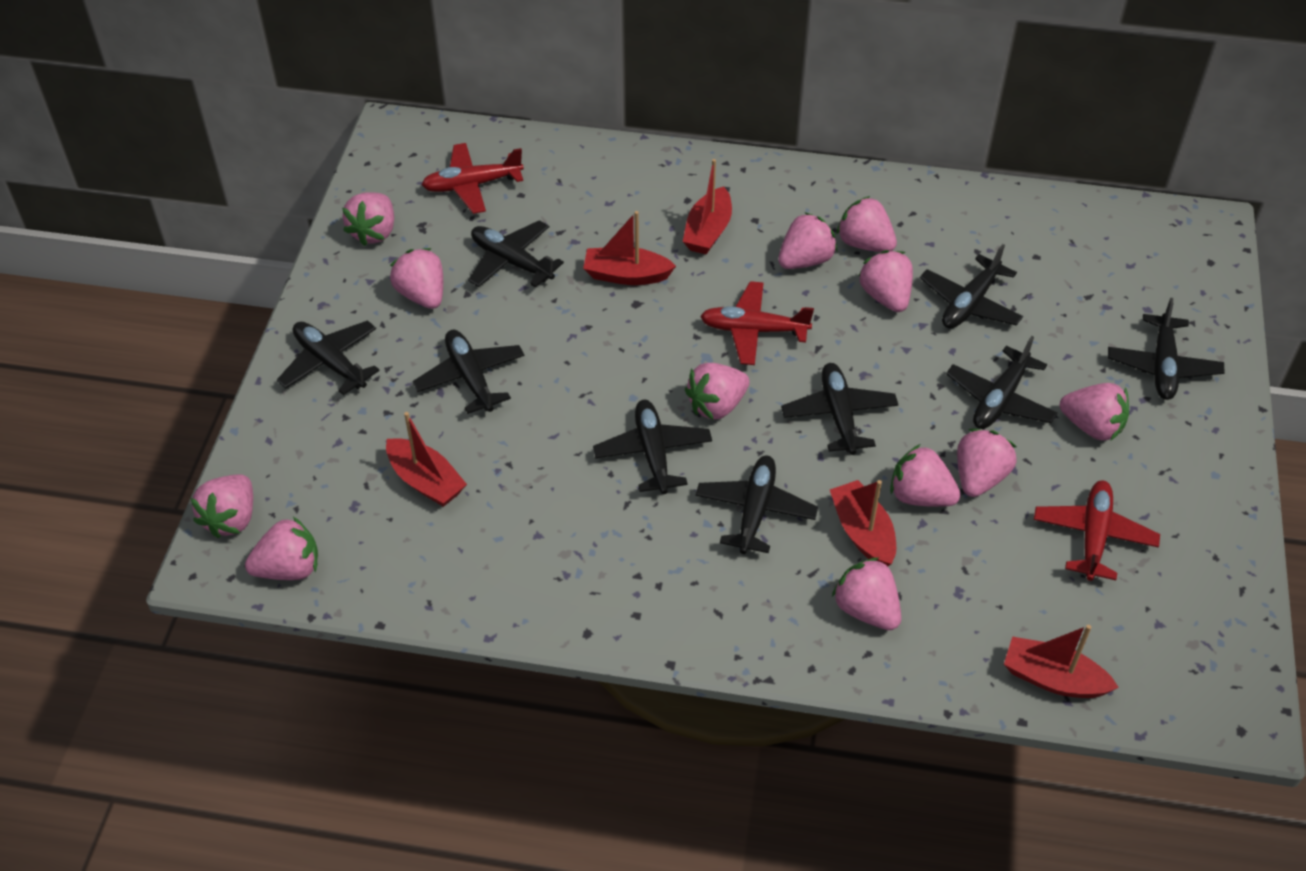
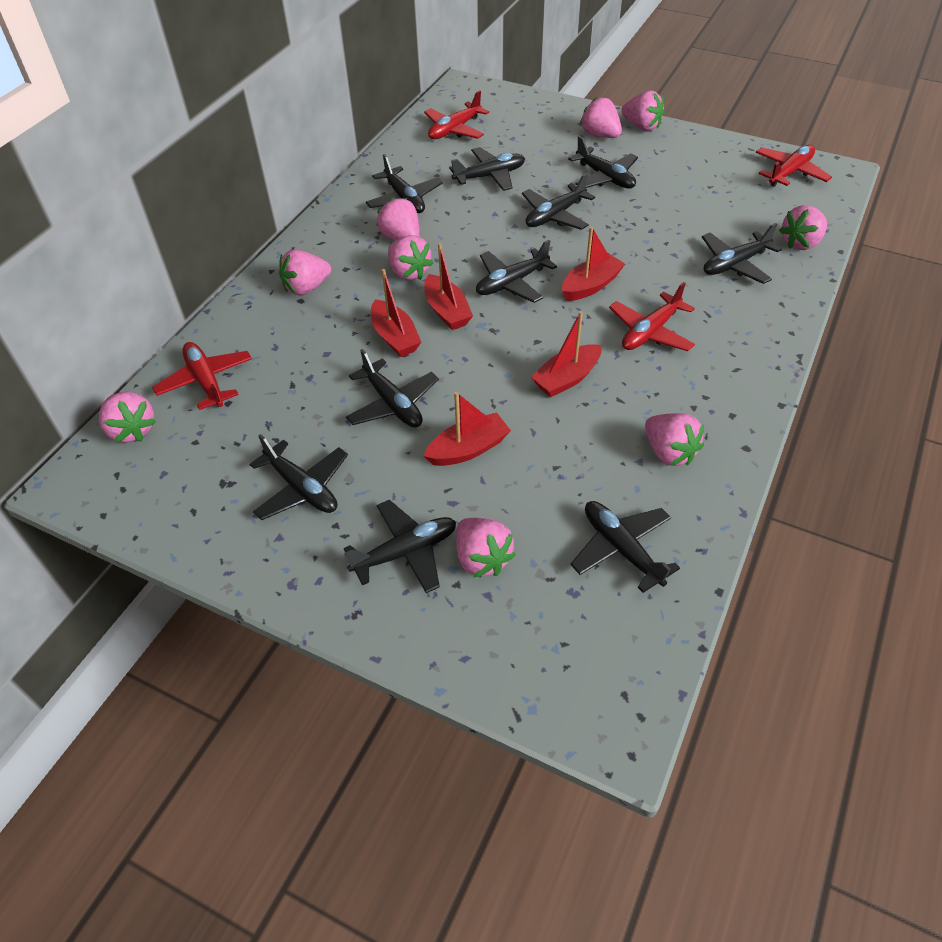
black plane: [277,320,380,395] [412,330,525,414] [468,220,564,288] [593,400,712,494] [695,456,818,554] [781,363,898,455] [920,244,1023,329] [946,336,1057,429] [1108,298,1225,400] = 9 -> [249,434,348,520] [344,500,456,593] [346,349,439,427] [366,154,443,213] [449,147,525,191] [476,240,557,303] [522,173,595,230] [568,136,638,189] [570,501,680,593] [702,223,782,284] = 10
pink strawberry: [191,474,253,538] [245,517,318,580] [342,192,394,246] [390,248,443,309] [685,363,750,420] [778,212,838,269] [832,557,901,630] [836,196,897,252] [858,250,913,312] [890,444,961,507] [957,429,1017,497] [1060,383,1129,440] = 12 -> [99,392,156,443] [279,249,331,296] [377,197,420,240] [388,235,433,280] [456,518,516,578] [580,97,622,138] [621,91,665,131] [645,413,704,466] [779,205,827,250] = 9
red plane: [422,143,524,214] [700,281,814,365] [1034,480,1160,581] = 3 -> [152,342,252,410] [424,90,489,139] [609,282,695,351] [756,145,832,187] = 4

